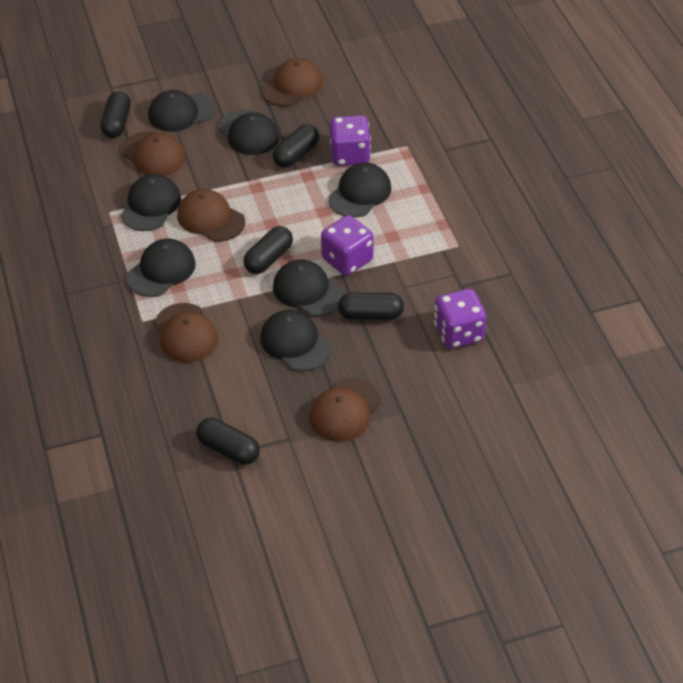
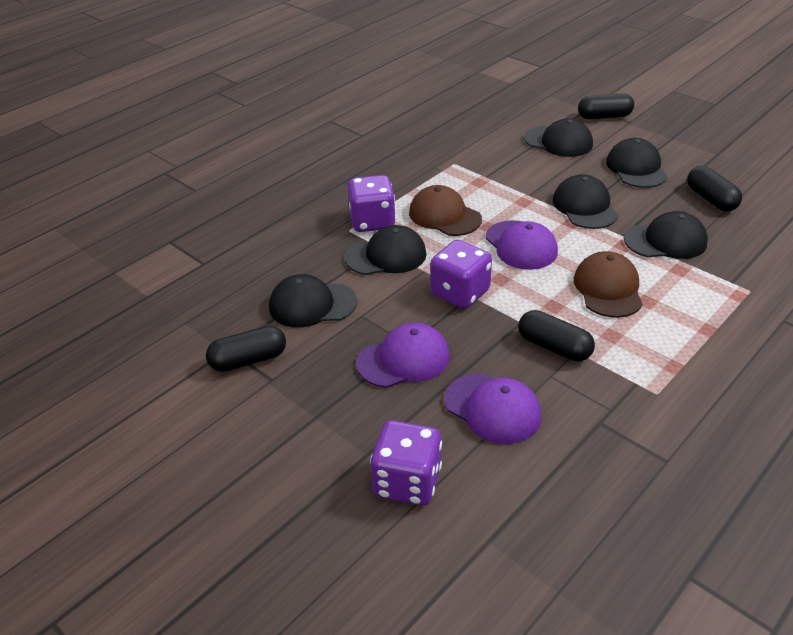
black cap: [121,174,181,231] [126,239,196,297] [148,90,216,132] [218,110,279,155] [260,310,331,371] [273,259,344,316] [328,163,391,217] = 7 -> [269,274,357,328] [345,225,427,275] [524,118,593,157] [553,174,618,229] [606,138,668,188] [624,211,708,259] = 6
black capsule: [100,91,131,138] [196,418,260,465] [243,226,293,274] [273,124,319,168] [338,293,404,320] = 5 -> [206,326,286,372] [519,310,595,362] [578,93,634,119] [687,166,742,212] = 4
brown cap: [121,131,186,176] [155,303,218,362] [177,189,245,242] [262,58,323,106] [309,378,381,442] = 5 -> [409,185,482,236] [574,251,643,318] = 2
purple cap: none = 0 -> [356,322,450,388] [444,373,541,444] [486,220,558,270] = 3

